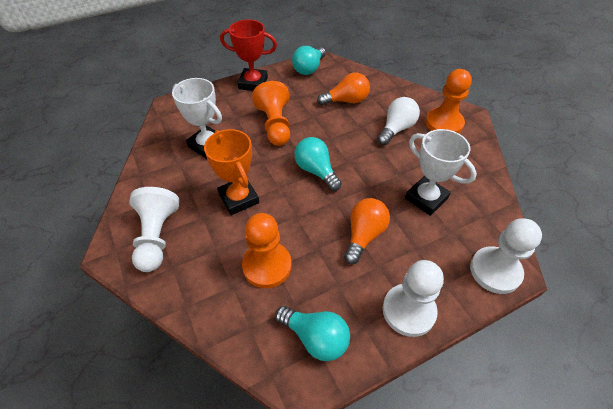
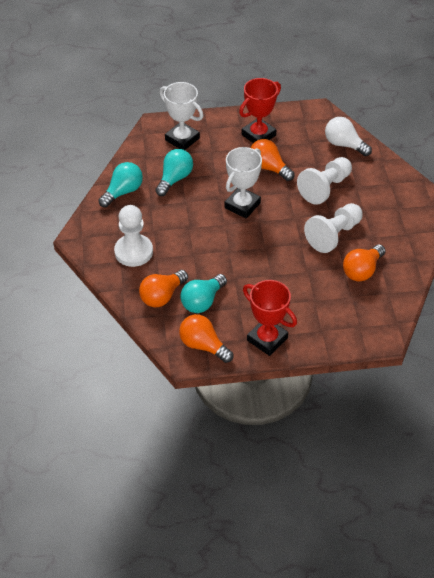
orange light bulb: [317,73,370,106] [344,198,390,264] = 2 -> [139,270,188,308] [179,314,233,363] [250,139,295,181] [343,244,386,281] = 4
orange pawn: [242,213,292,288] [252,81,290,146] [425,69,472,133] = 3 -> none = 0
orange trophy: [204,129,259,215] = 1 -> none = 0
red trophy: [220,19,277,91] = 1 -> [239,78,281,143] [243,280,297,356] = 2

